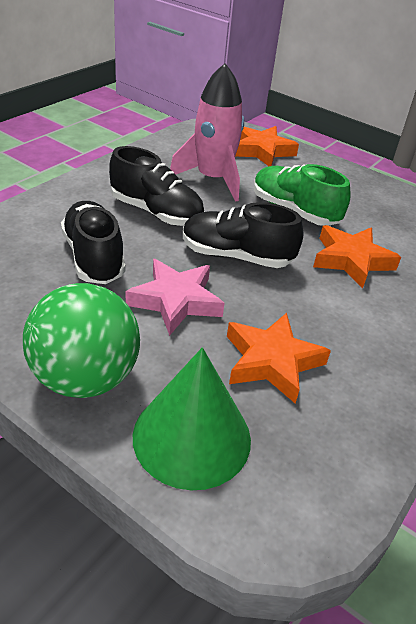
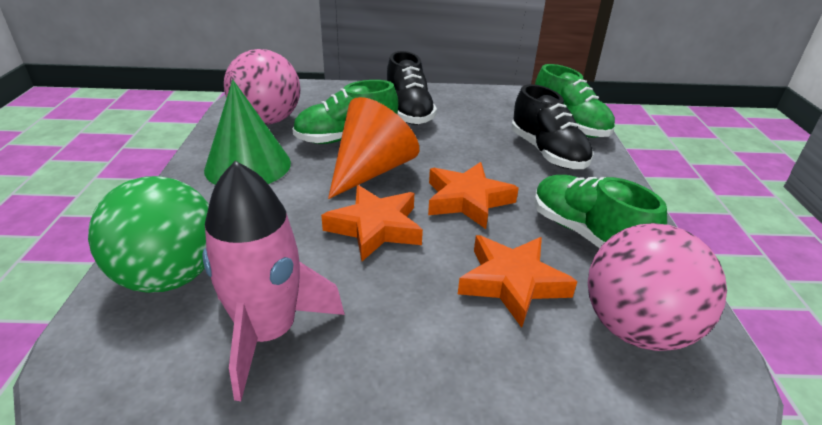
black shoe: [61,201,126,284] [109,146,204,226] [183,202,303,268] = 3 -> [387,51,437,125] [511,84,594,169] = 2
green shoe: [254,164,351,226] = 1 -> [293,80,398,144] [534,175,667,248] [535,64,615,138] = 3
orange cone: none = 0 -> [328,97,419,199] = 1
pink ball: none = 0 -> [224,49,300,125] [588,223,727,351] = 2
pink star: [126,259,225,336] = 1 -> none = 0

